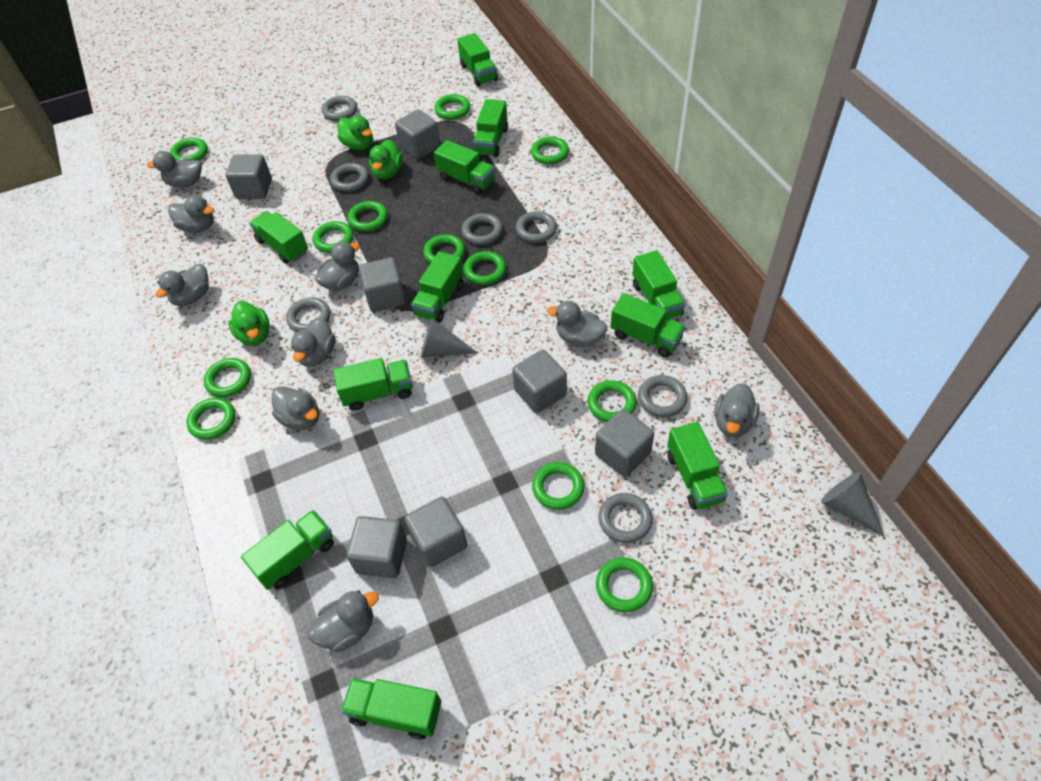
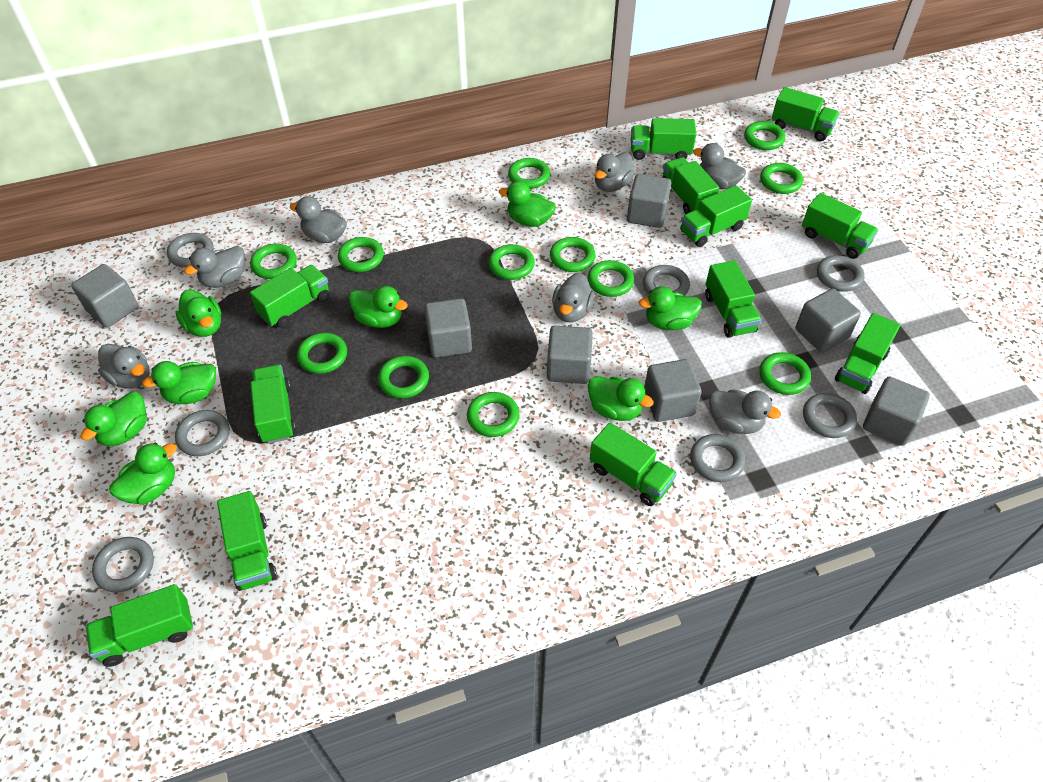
green duck: [228,301,270,346] [337,115,373,150] [369,140,403,179] = 3 -> [81,392,147,446] [109,442,177,505] [142,361,216,404] [175,289,221,337] [349,286,408,328] [499,181,556,227] [588,376,654,421] [639,286,702,330] = 8
green truck: [241,510,334,590] [249,211,308,264] [333,358,413,411] [341,678,441,740] [411,251,464,323] [434,140,495,195] [457,33,498,87] [473,99,508,157] [611,293,686,357] [632,250,685,320] [667,422,728,510] = 11 -> [86,584,193,667] [217,491,277,591] [250,265,330,328] [250,365,296,444] [590,422,677,506] [631,118,696,160] [662,157,719,214] [680,185,752,247] [705,260,761,338] [772,87,839,141] [802,193,878,259] [835,313,900,394] = 12
grey cone: [421,318,478,358] [821,472,885,537] = 2 -> none = 0
grey duck: [147,151,202,188] [156,264,209,306] [168,195,214,233] [272,386,319,430] [291,318,336,367] [308,590,379,652] [315,242,360,291] [548,301,607,347] [715,383,760,437] = 9 -> [98,344,150,388] [184,246,245,288] [290,196,347,243] [552,273,595,323] [594,152,635,192] [693,143,746,190] [709,390,781,434] = 7

